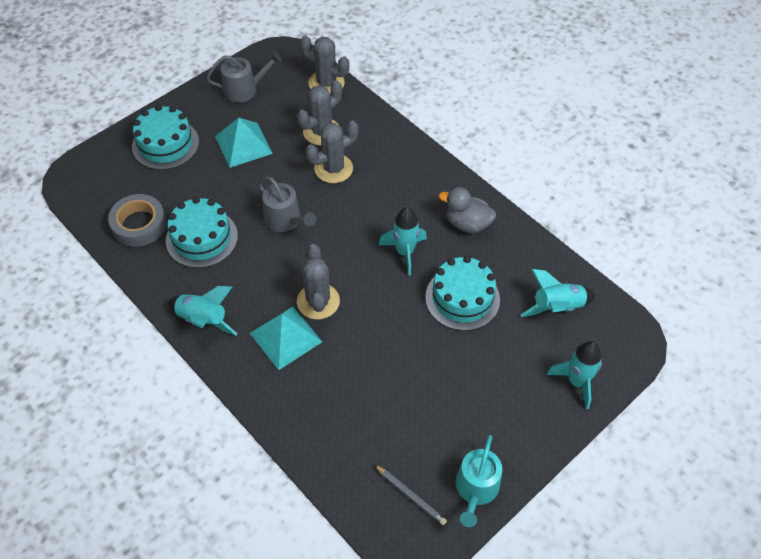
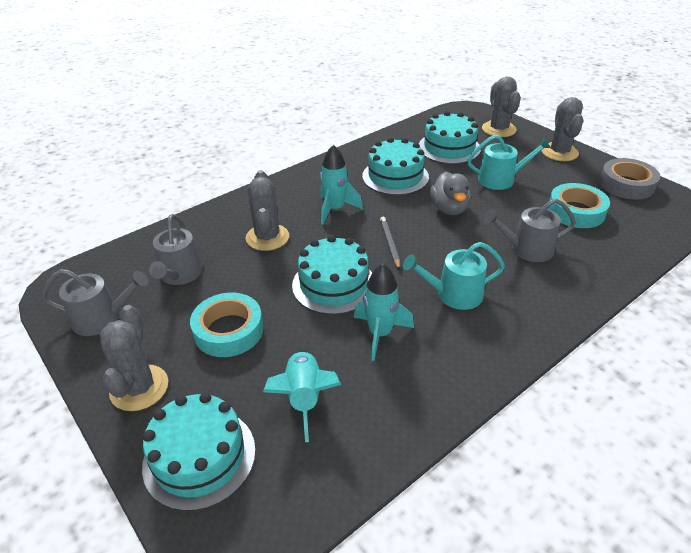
grey watering can: [206,51,282,103] [258,176,316,232] = 2 -> [41,269,148,336] [149,214,203,285] [484,199,576,262] = 3
turquoise cake: [132,105,199,170] [166,197,238,268] [425,256,500,331] = 3 -> [142,392,256,511] [292,235,372,315] [362,137,429,195] [419,111,481,164] = 4
turquoise pyramid: [215,118,273,168] [250,306,322,370] = 2 -> none = 0
turquoise rocket: [168,286,237,335] [379,207,427,276] [521,269,596,317] [547,341,602,409] = 4 -> [263,350,341,442] [320,145,363,225] [354,264,414,361] = 3
turquoise tape: none = 0 -> [190,293,263,357] [548,183,610,228] = 2
turquoise watering can: [456,435,502,527] = 1 -> [403,242,505,310] [467,135,551,190] = 2

